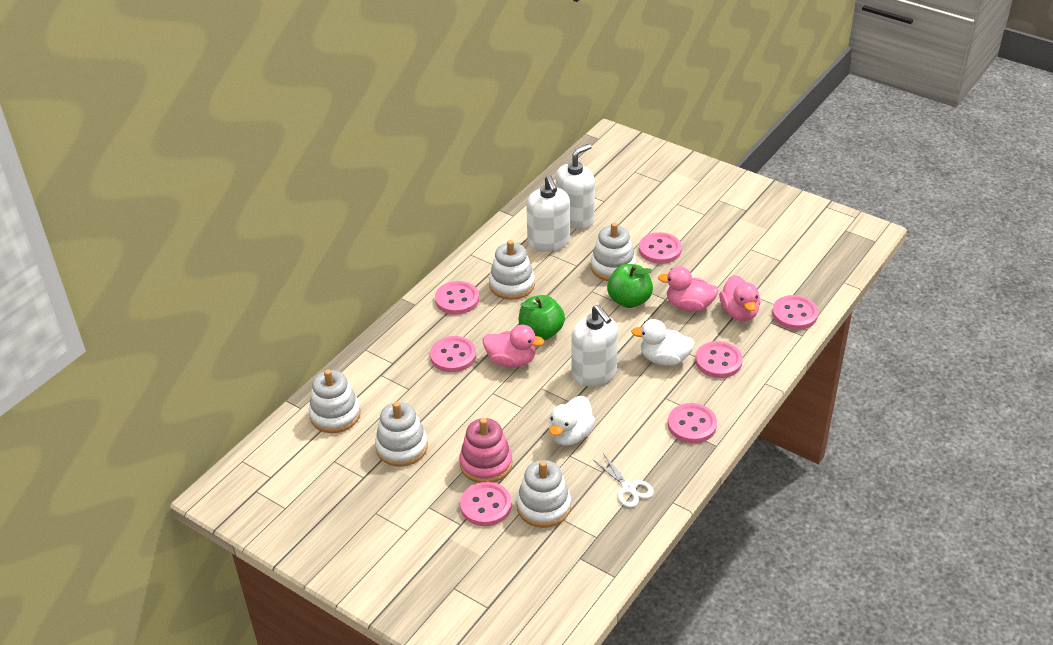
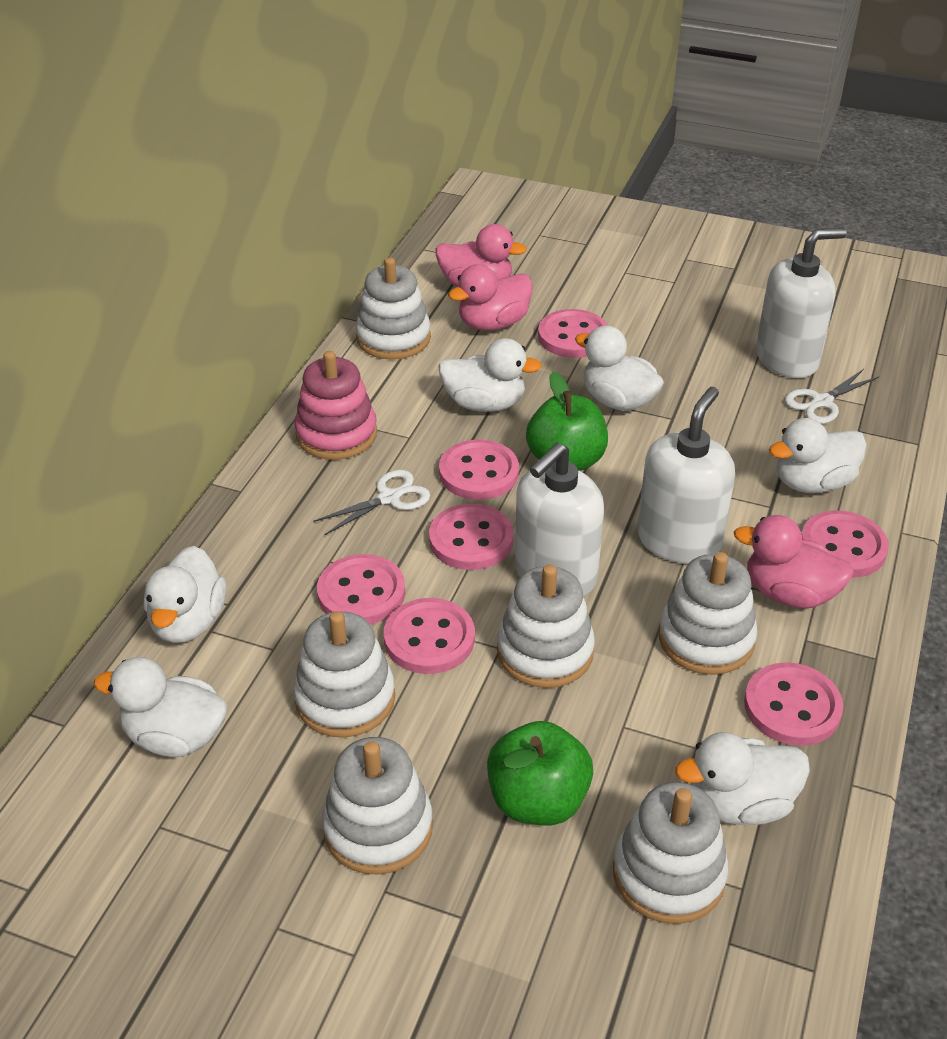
white duck: [549,396,595,446] [631,319,695,366] = 2 -> [94,657,228,757] [144,546,227,643] [438,338,542,412] [575,326,664,411] [675,732,810,825] [769,418,867,493] = 6
white scissors: [593,453,654,508] = 1 -> [313,470,430,535] [785,369,879,424] = 2
white stacking toy: [309,369,360,433] [375,402,428,467] [489,240,535,300] [517,460,571,528] [591,222,636,281] = 5 -> [293,611,395,738] [322,737,433,875] [356,258,431,360] [497,564,595,688] [613,782,729,924] [659,552,758,675] = 6

